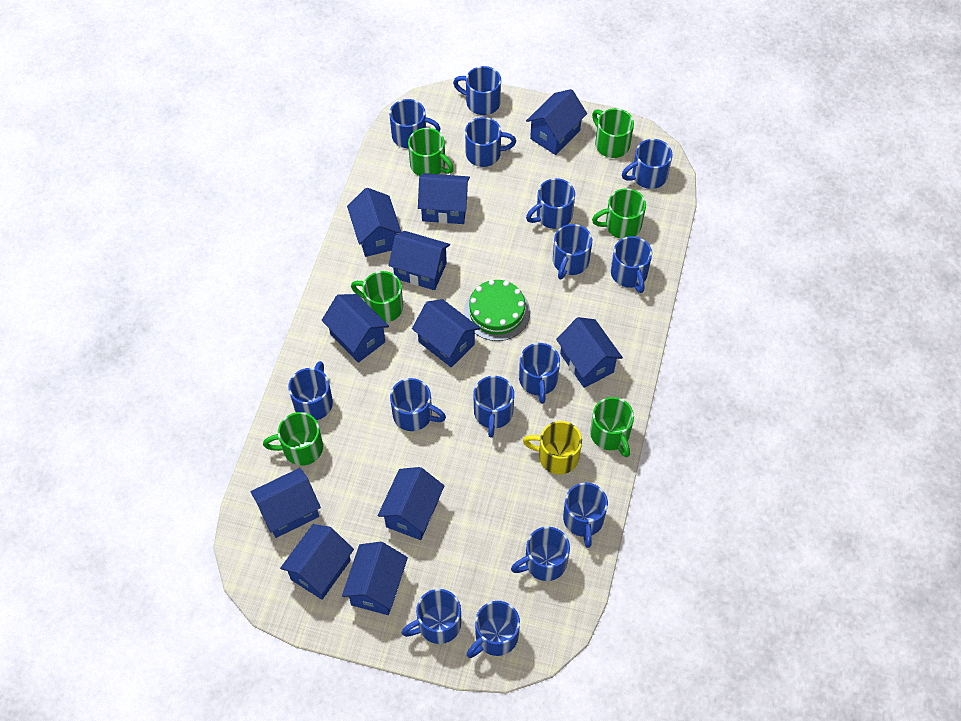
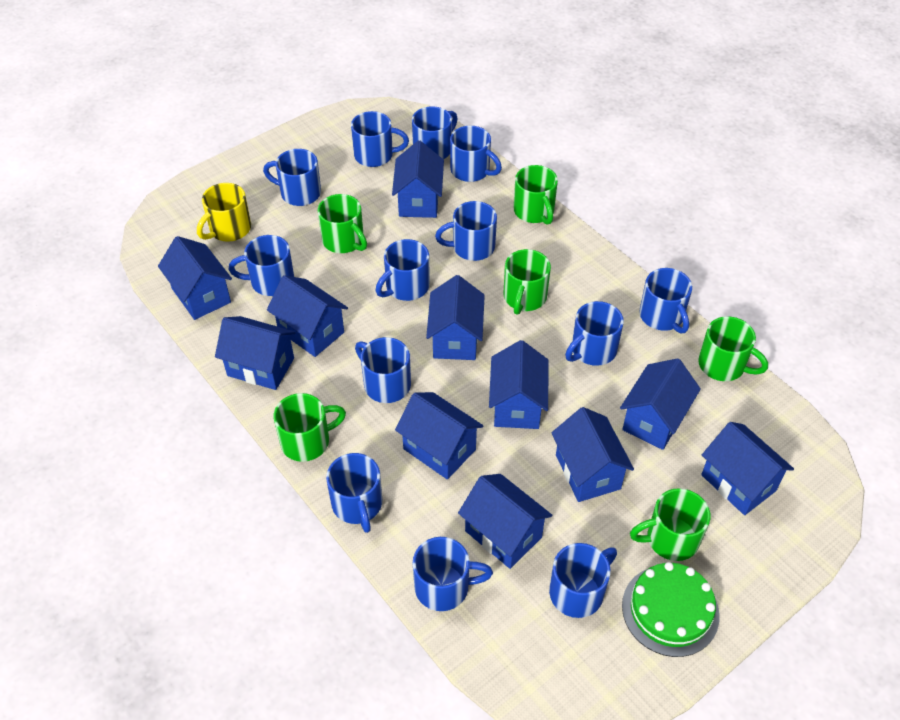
blue mug: [288,361,333,420] [389,99,441,148] [390,378,446,431] [402,589,461,644] [453,66,501,115] [465,117,516,167] [467,601,520,658] [473,376,514,438] [511,526,570,581] [519,343,560,404] [526,178,575,229] [553,224,592,280] [563,483,608,548] [611,236,652,293] [622,139,672,189] = 15 -> [229,235,294,296] [263,149,321,206] [326,453,382,533] [351,111,409,167] [355,337,411,403] [376,239,430,301] [412,106,458,159] [413,537,493,611] [435,201,497,261] [450,126,502,182] [549,543,617,618] [565,301,624,366] [639,268,692,333] = 13

